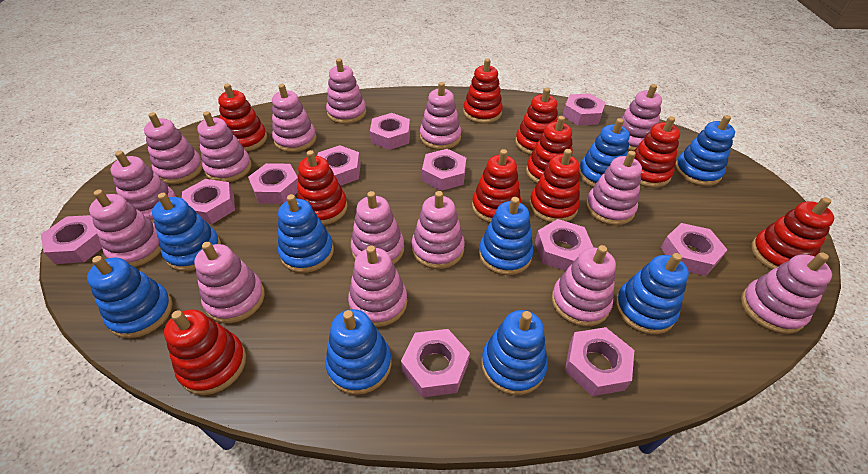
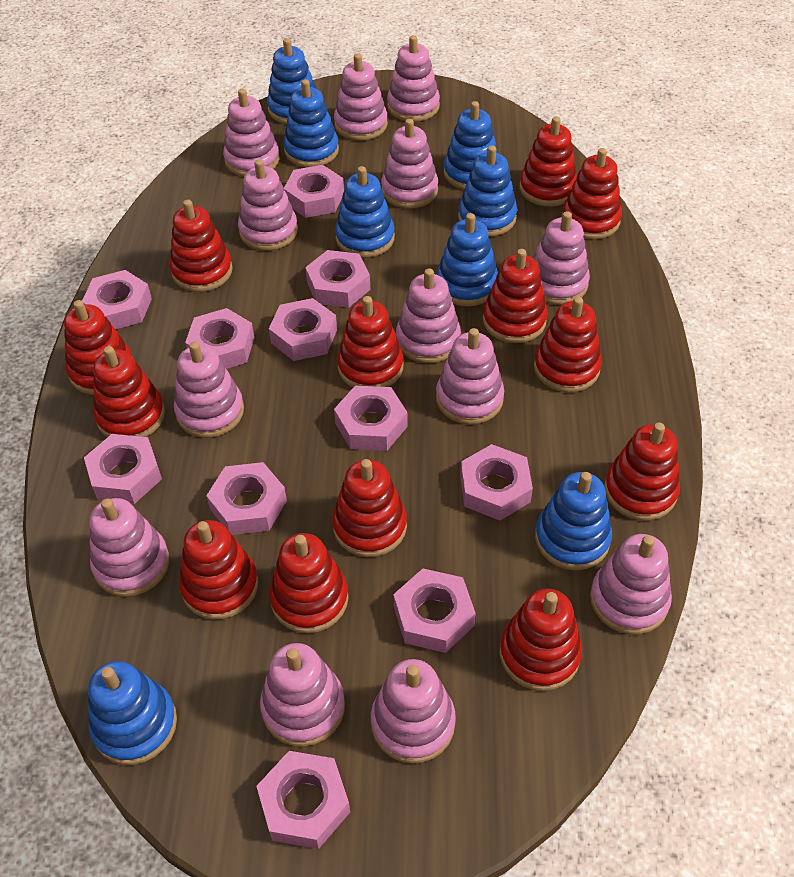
blue stacking toy: [87,256,173,338] [152,193,221,271] [278,194,334,273] [325,309,392,395] [479,197,533,275] [481,310,548,395] [579,118,630,188] [615,253,689,335] [675,115,735,186] = 9 -> [88,661,177,765] [267,38,316,124] [283,79,339,167] [335,166,395,258] [436,213,498,307] [444,101,498,190] [458,145,517,237] [535,472,612,571] = 8
pink stacking toy: [89,190,161,267] [110,151,177,223] [144,112,203,184] [194,242,265,323] [197,111,252,182] [272,84,317,152] [326,58,366,124] [348,245,407,327] [351,191,404,264] [412,191,465,269] [420,82,461,150] [552,245,616,327] [586,151,642,225] [621,84,662,151] [741,252,832,334] = 15 -> [90,498,169,597] [174,342,244,438] [223,89,280,177] [238,159,298,251] [260,643,345,747] [334,53,388,141] [371,659,456,764] [381,119,438,209] [387,35,440,122] [396,268,461,363] [436,328,504,425] [533,211,590,305] [590,534,672,634] = 13
red stacking toy: [164,309,246,395] [218,84,267,152] [297,150,348,225] [463,58,503,124] [472,149,521,223] [515,88,558,155] [526,116,573,183] [529,149,580,223] [634,116,680,188] [751,197,834,270] = 10 -> [64,300,132,395] [93,346,165,437] [170,199,233,292] [179,520,258,620] [269,533,349,633] [332,459,407,557] [337,296,404,387] [483,249,548,343] [499,589,582,691] [519,116,577,207] [534,297,602,393] [562,148,622,239] [604,422,680,521] = 13

